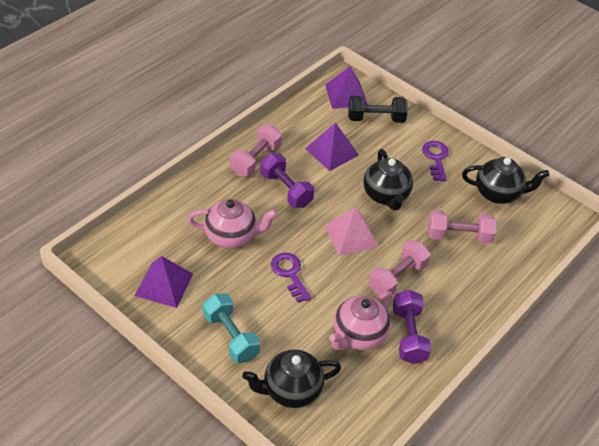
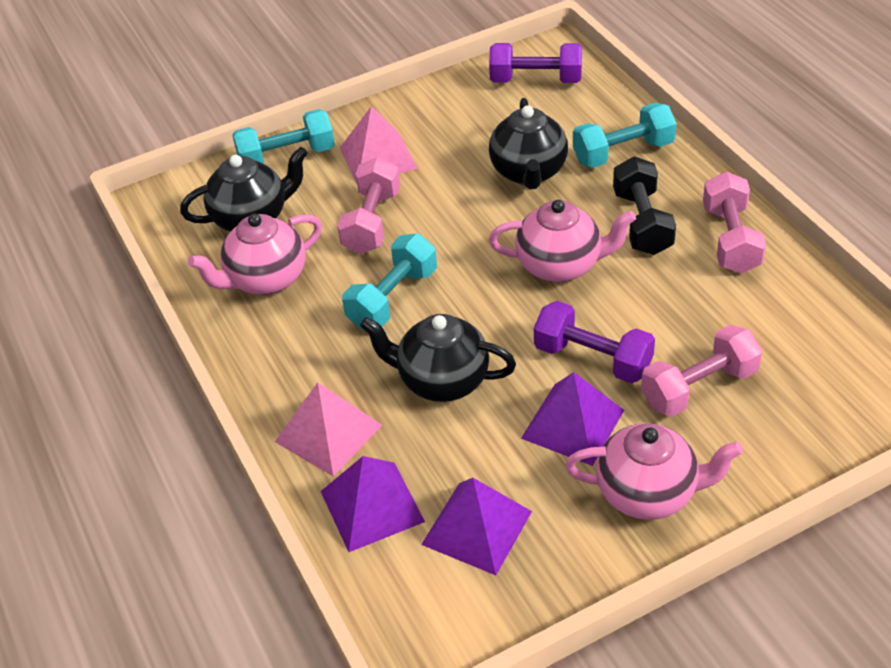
pink pyramid: [324,207,378,256] = 1 -> [275,382,382,477] [340,106,418,184] = 2
pink teapot: [188,199,278,248] [329,291,393,350] = 2 -> [188,214,322,295] [489,200,636,282] [565,423,743,520] = 3
purple key: [271,253,311,303] [422,141,449,181] = 2 -> none = 0
turquoise dumbbell: [203,293,260,363] = 1 -> [232,109,335,164] [342,234,437,330] [573,103,676,168] = 3

